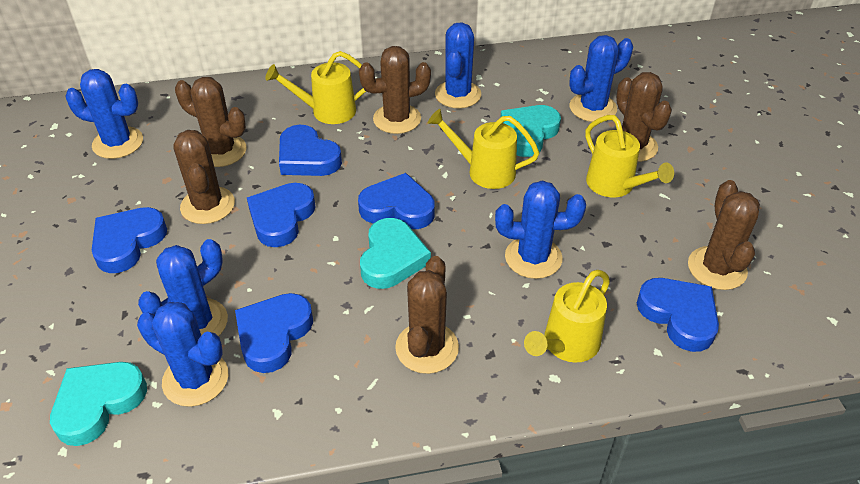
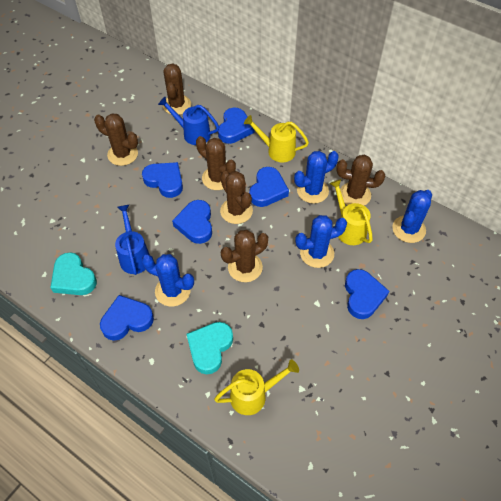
blue cactus: [65,69,143,159] [137,302,228,407] [138,239,228,336] [435,22,481,108] [495,181,586,279] [569,35,633,122] = 6 -> [142,254,194,307] [294,151,339,204] [295,215,347,268] [392,190,432,243] = 4
blue watering can: none = 0 -> [115,205,150,275] [158,97,219,145] = 2
turquoise heart: [50,362,147,446] [360,218,431,289] [500,105,561,157] = 3 -> [50,252,97,295] [187,322,233,374] = 2
yellow watering can: [265,51,366,124] [428,109,539,189] [524,270,610,363] [585,115,674,197] = 4 -> [214,359,299,415] [244,115,309,162] [330,179,373,245] = 3

